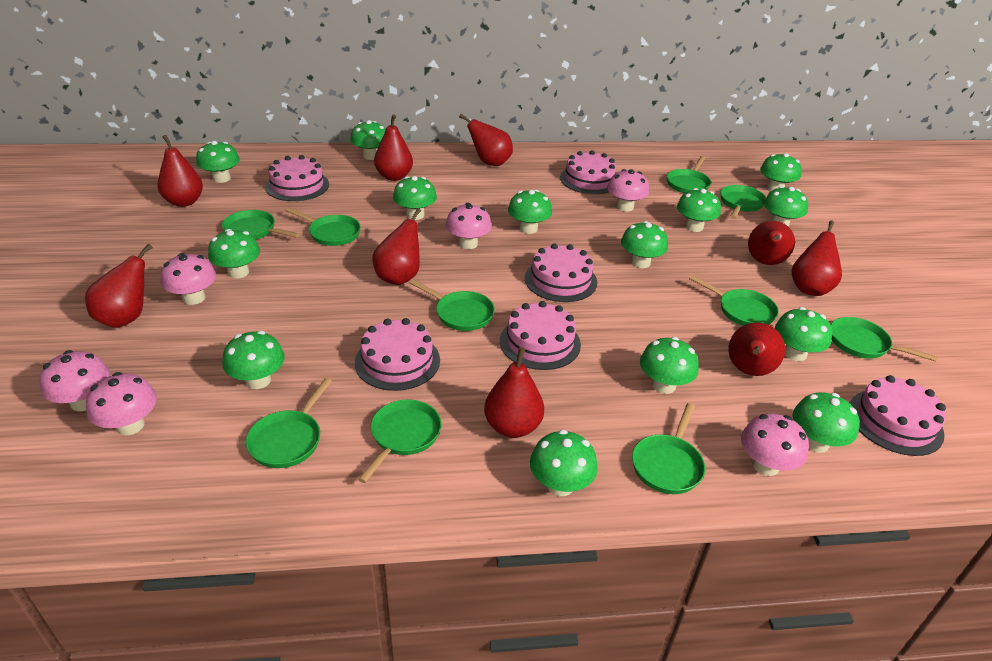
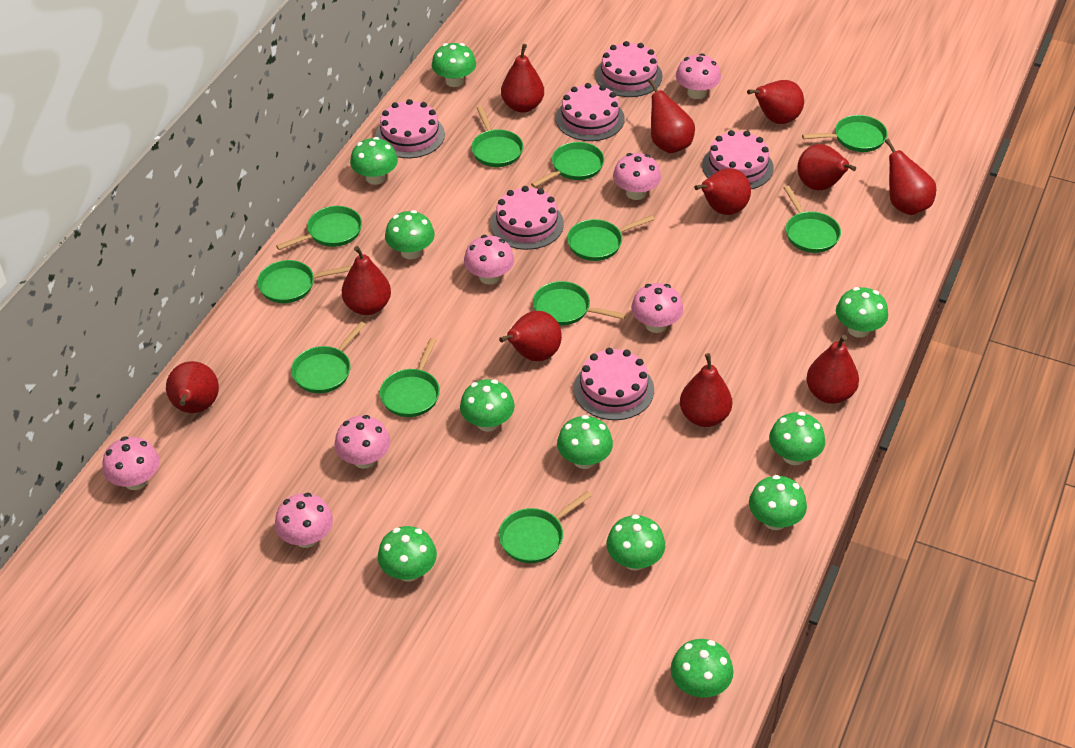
green mushroom: [196,141,240,183] [208,229,260,279] [222,331,285,389] [350,120,386,160] [393,176,437,220] [508,189,552,234] [530,430,598,496] [621,221,668,268] [640,337,699,394] [677,188,721,232] [760,153,802,191] [764,186,808,227] [775,307,832,361] [793,392,859,453] = 14 -> [350,137,398,185] [378,526,437,582] [385,210,435,259] [432,43,476,87] [460,379,515,432] [557,415,613,469] [607,514,665,571] [671,639,734,698] [749,475,807,530] [769,412,825,465] [836,287,888,338] = 11
green pan: [222,210,299,240] [246,378,331,468] [285,207,361,246] [358,400,441,483] [410,279,495,331] [632,403,705,494] [667,156,711,193] [689,275,779,326] [720,185,766,219] [831,317,938,362] = 10 -> [257,260,351,303] [276,206,362,250] [291,322,366,393] [380,338,440,417] [471,106,524,167] [498,491,592,563] [531,142,604,187] [533,281,626,326] [567,215,654,261] [784,186,841,253] [802,115,888,152] = 11
pink mushroom: [39,350,110,411] [86,372,157,435] [160,253,216,305] [446,203,492,249] [607,169,649,212] [741,413,809,476] = 6 -> [102,436,160,490] [275,493,333,548] [334,415,390,469] [464,235,514,284] [613,153,661,200] [631,283,683,333] [676,53,721,99] = 7
red pear: [85,244,153,328] [157,135,203,207] [372,208,421,285] [374,114,413,181] [459,114,513,166] [484,347,544,438] [729,322,785,376] [748,221,795,265] [792,221,842,296] = 9 -> [166,361,219,413] [342,246,391,315] [499,311,562,361] [501,44,544,113] [648,79,695,153] [680,353,732,427] [694,168,751,215] [747,80,804,124] [797,144,856,191] [806,335,859,404] [884,139,936,215] = 11

